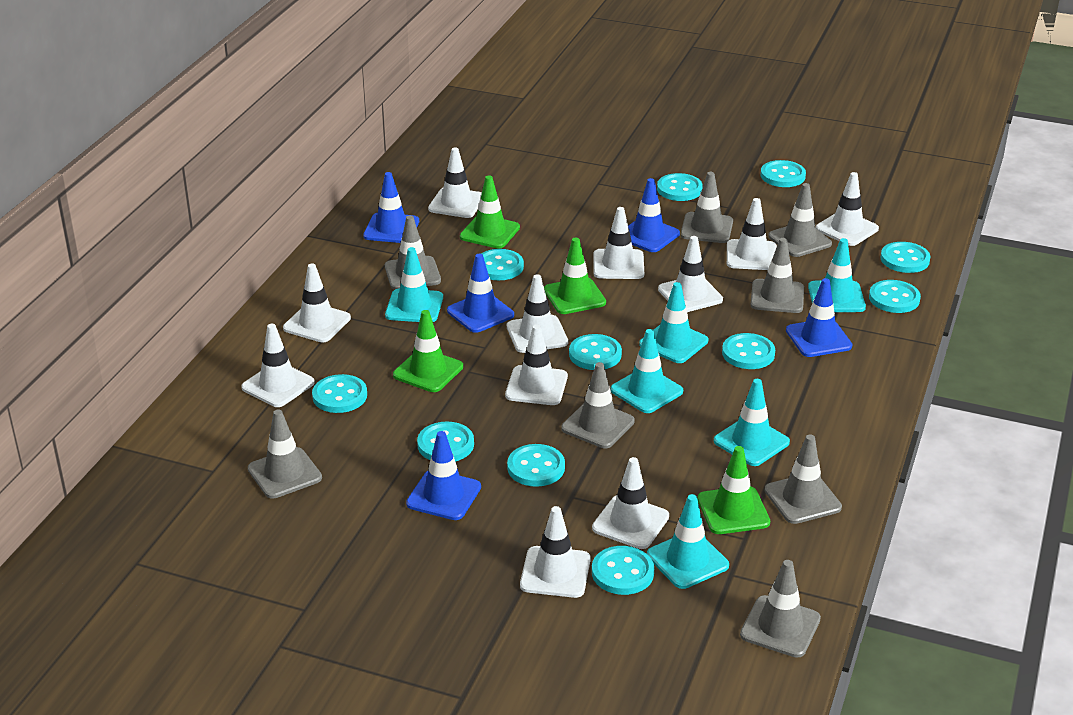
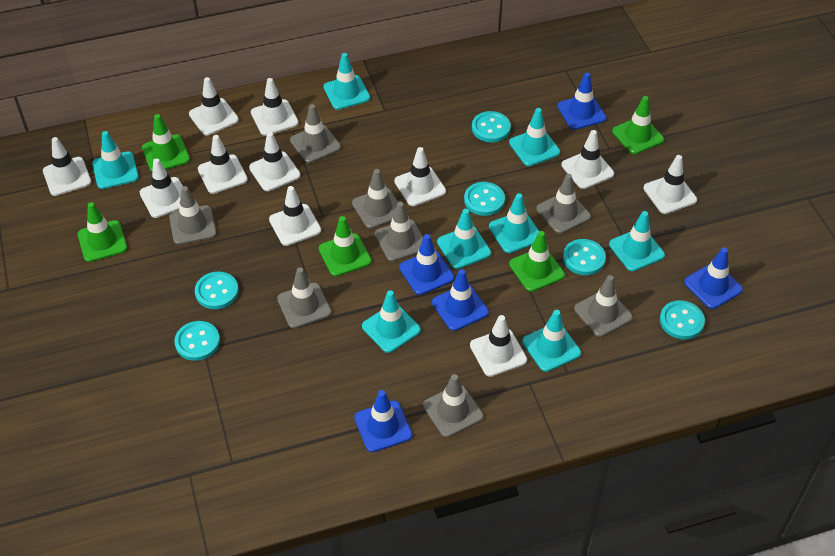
green traffic cone: [393,310,463,392] [460,175,520,249] [544,238,606,314] [697,446,770,534] = 4 -> [78,202,127,262] [142,114,190,171] [319,216,372,276] [509,231,565,292] [612,96,664,154] = 5
turquoise button: [312,374,367,413] [417,422,474,461] [481,249,524,280] [507,444,565,487] [569,334,622,370] [592,546,654,595] [657,173,703,201] [722,333,775,369] [761,160,806,187] [869,280,921,313] [881,242,930,273] = 11 -> [174,321,220,361] [195,272,239,309] [464,182,505,216] [472,111,511,142] [563,239,606,275] [660,300,705,339] = 6
turquoise traffic cone: [385,247,443,322] [610,329,683,413] [639,282,708,363] [647,494,729,589] [714,379,790,466] [808,238,866,312] = 6 -> [92,131,139,189] [323,53,370,110] [362,290,421,353] [437,209,491,269] [489,193,539,253] [509,108,560,166] [522,310,581,372] [609,211,665,271] = 8

